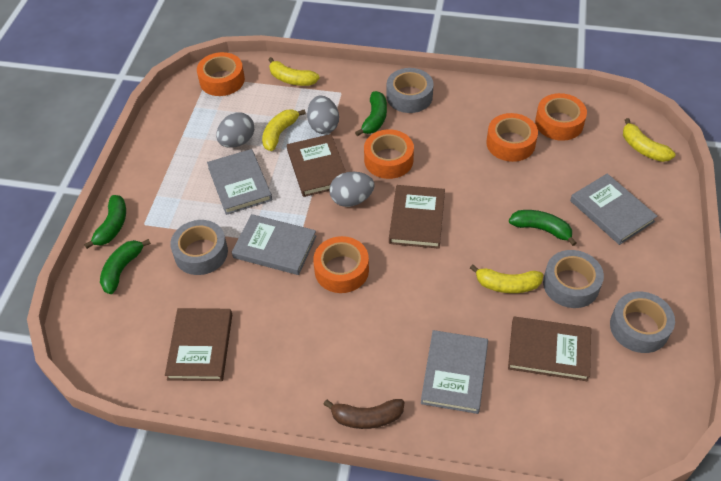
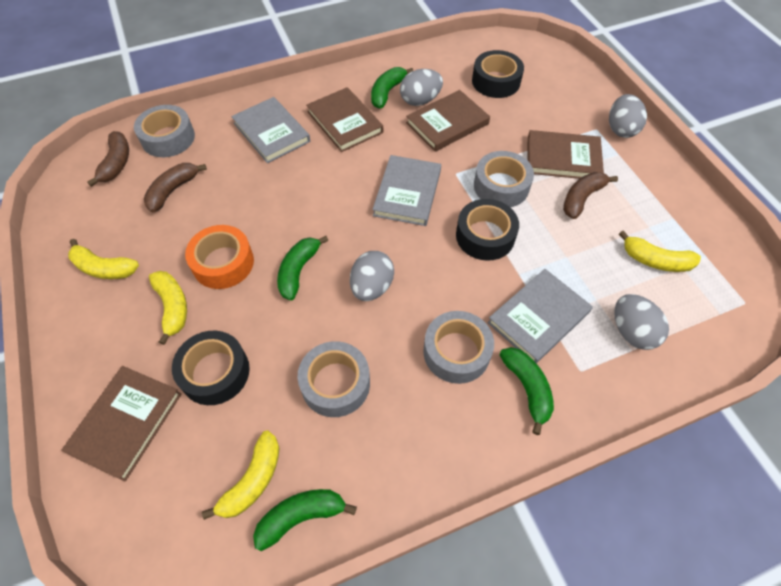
black tape: none = 0 -> [172,331,250,405] [456,199,519,261] [472,50,524,98] = 3
brown banana: [323,399,405,429] = 1 -> [87,131,129,187] [144,163,207,212] [563,172,618,219] = 3
grey book: [207,149,272,215] [232,214,316,275] [421,330,488,414] [570,174,657,245] = 4 -> [231,97,310,163] [372,155,441,226] [487,269,593,364] = 3
grey egg: [216,112,254,148] [307,96,339,134] [329,172,375,207] = 3 -> [350,251,394,301] [400,69,443,106] [609,94,647,138] [614,294,669,350] = 4
orange tape: [197,52,245,96] [313,236,369,293] [364,129,414,179] [486,113,538,162] [535,93,587,141] = 5 -> [185,225,254,289] = 1

